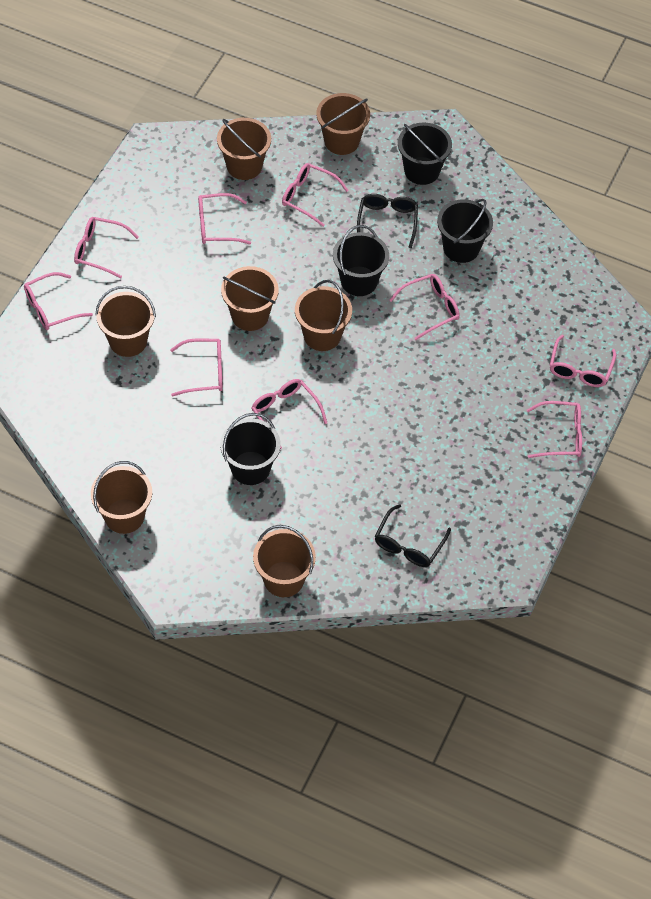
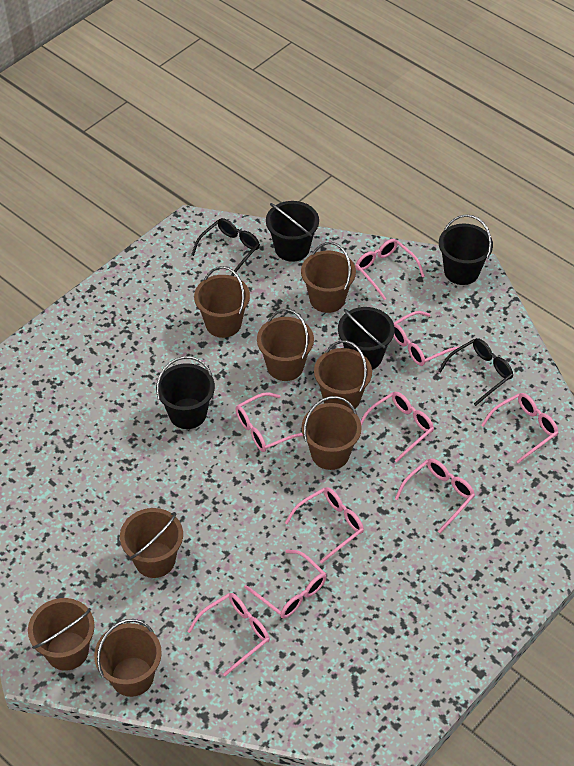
brown bucket: [91,461,152,534] [95,286,156,357] [217,118,271,180] [221,266,279,331] [253,525,316,597] [295,280,352,351] [316,93,370,155] = 7 -> [28,598,95,671] [94,619,162,697] [120,508,183,578] [194,266,250,338] [257,309,314,381] [301,242,356,313] [302,396,362,470] [314,340,372,409] = 8

